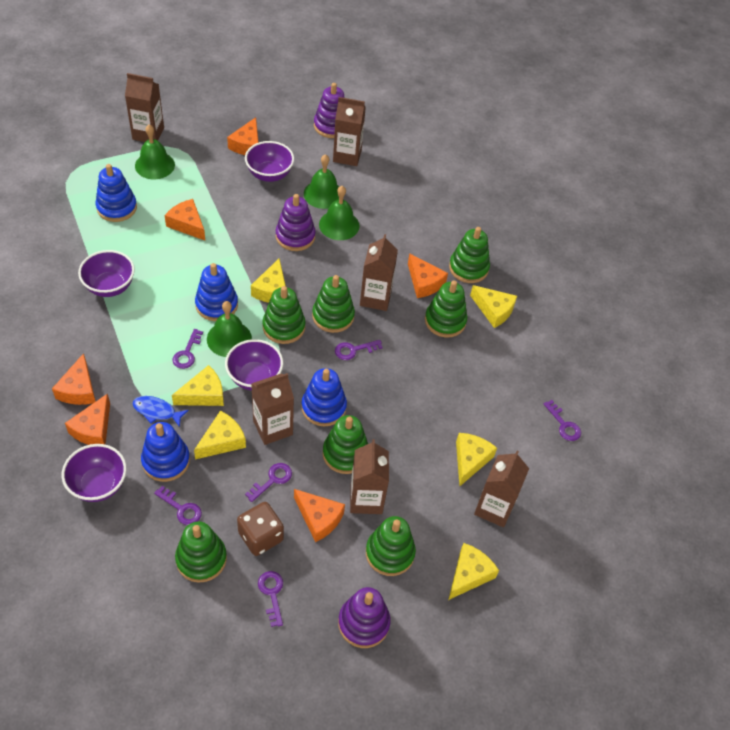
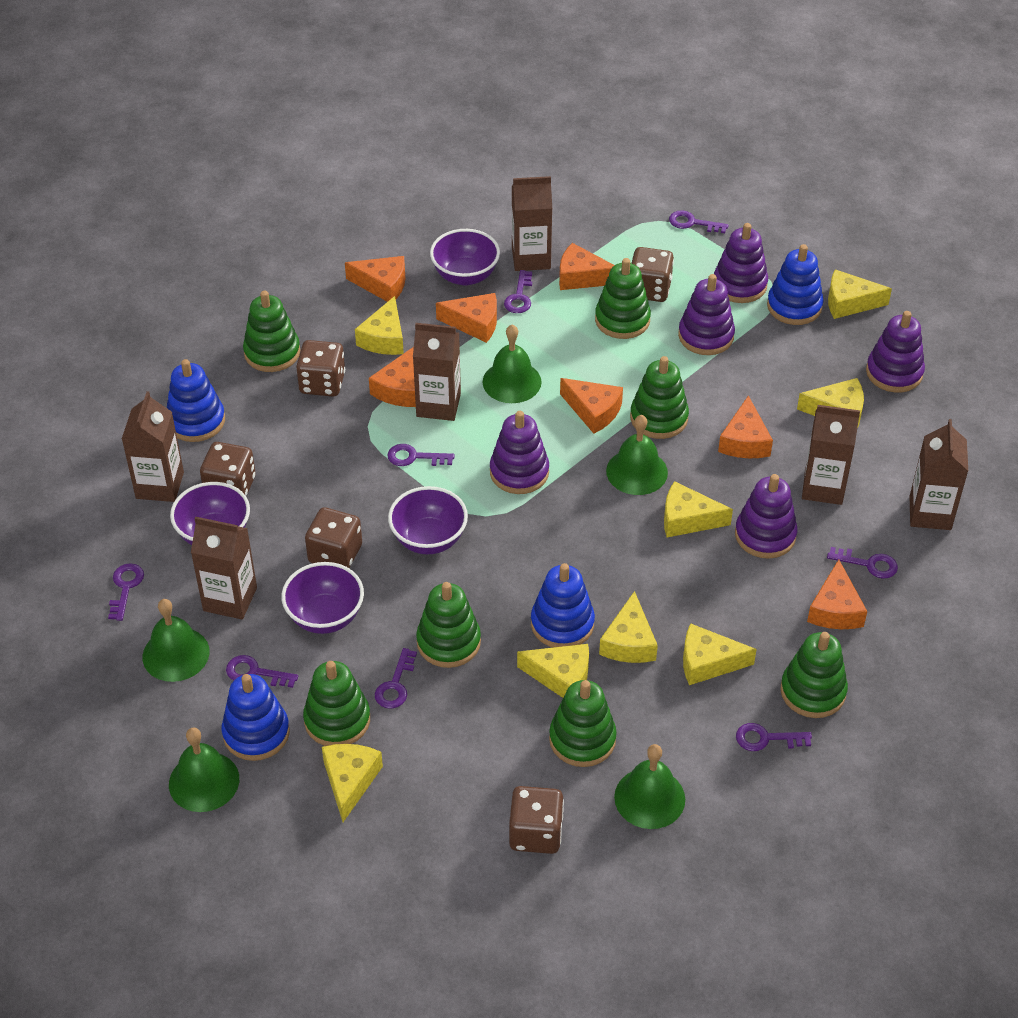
blue fish: [133,396,189,427] = 1 -> none = 0
brown dice: [237,502,284,556] = 1 -> [200,442,256,496] [296,340,345,397] [305,507,362,568] [509,786,564,854] [631,247,674,302] = 5
green bell: [135,124,175,179] [207,301,252,357] [304,154,339,209] [319,186,360,240] = 4 -> [142,599,210,682] [169,727,239,812] [483,324,542,403] [606,415,668,495] [614,744,685,829] = 5
orange cheese: [52,353,96,405] [65,393,110,445] [165,199,205,241] [227,117,259,155] [294,489,345,542] [408,253,448,298] = 6 -> [345,256,405,302] [369,347,416,407] [436,293,497,343] [559,243,614,290] [560,378,623,434] [718,395,773,458] [807,559,867,629] = 7
purple key: [154,486,202,525] [173,329,203,369] [245,463,292,502] [258,571,283,627] [335,340,383,360] [544,400,581,441] = 6 -> [108,563,144,621] [226,655,298,688] [375,648,417,709] [387,444,455,466] [504,270,532,313] [669,210,729,233] [736,723,812,751] [827,547,898,579] = 8
purple stacking toy: [276,194,316,251] [314,83,345,138] [338,587,391,648] = 3 -> [490,411,549,494] [678,274,735,355] [714,223,768,303] [735,474,797,559] [866,311,925,393] = 5
yellow cheese: [172,365,224,406] [194,411,246,459] [251,258,286,303] [448,543,499,600] [456,433,497,487] [470,285,517,328] = 6 -> [322,744,383,822] [355,296,404,355] [517,644,589,698] [599,591,658,663] [664,481,733,537] [683,623,757,685] [797,378,864,429] [828,269,892,319] = 8

